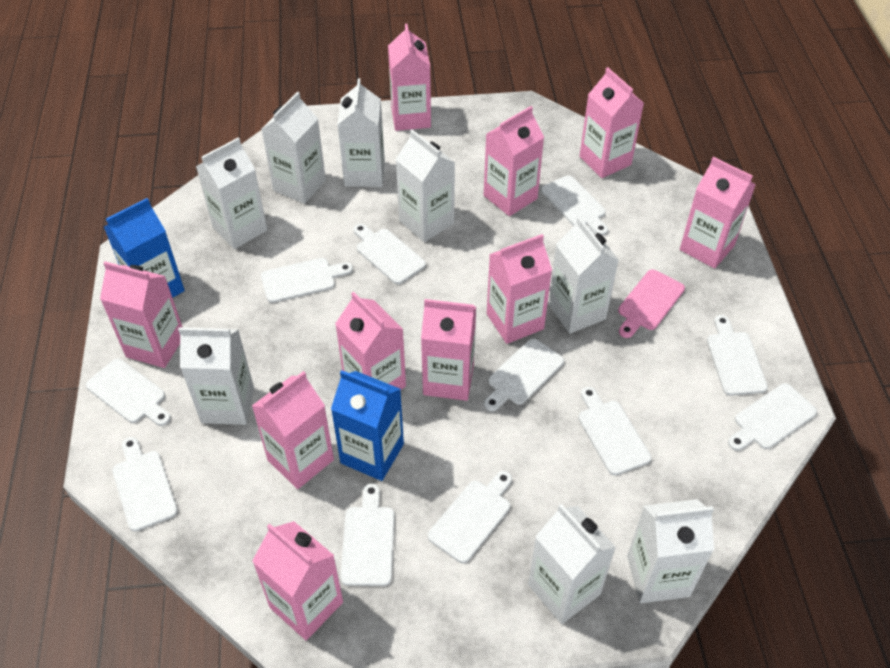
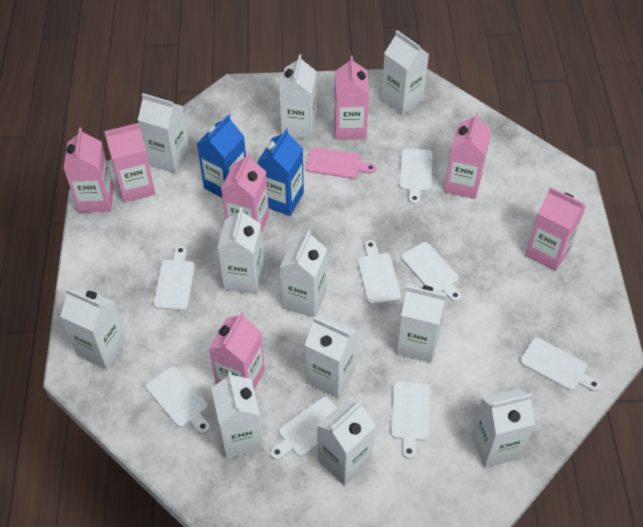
pink carton: [100,261,182,368] [252,371,334,489] [252,521,343,640] [335,292,406,390] [388,24,431,131] [421,299,476,401] [484,106,544,216] [487,234,552,344] [579,67,644,178] [680,157,756,269] = 10 -> [63,128,114,213] [104,123,155,203] [209,312,265,390] [221,153,269,233] [334,56,369,140] [444,112,491,199] [525,187,586,271] = 7
white carton: [178,327,254,425] [196,138,267,249] [262,92,326,204] [337,78,385,187] [395,130,455,242] [528,504,616,624] [548,217,619,334] [627,499,714,603] = 8 -> [60,288,127,369] [138,93,190,173] [211,371,264,458] [217,208,264,294] [279,54,317,140] [280,230,327,318] [305,316,358,398] [317,399,376,486] [381,30,429,115] [396,284,447,363] [471,389,535,468] = 11
white cutting board: [86,358,171,426] [112,437,178,532] [261,258,353,303] [340,483,395,586] [353,224,426,284] [428,471,512,563] [484,339,564,412] [541,175,608,236] [578,386,651,475] [707,315,768,396] [728,383,817,451] = 11 -> [146,366,210,434] [153,246,195,310] [270,397,337,460] [358,240,401,305] [391,381,430,459] [399,148,433,204] [401,242,462,302] [520,337,601,392] = 8

